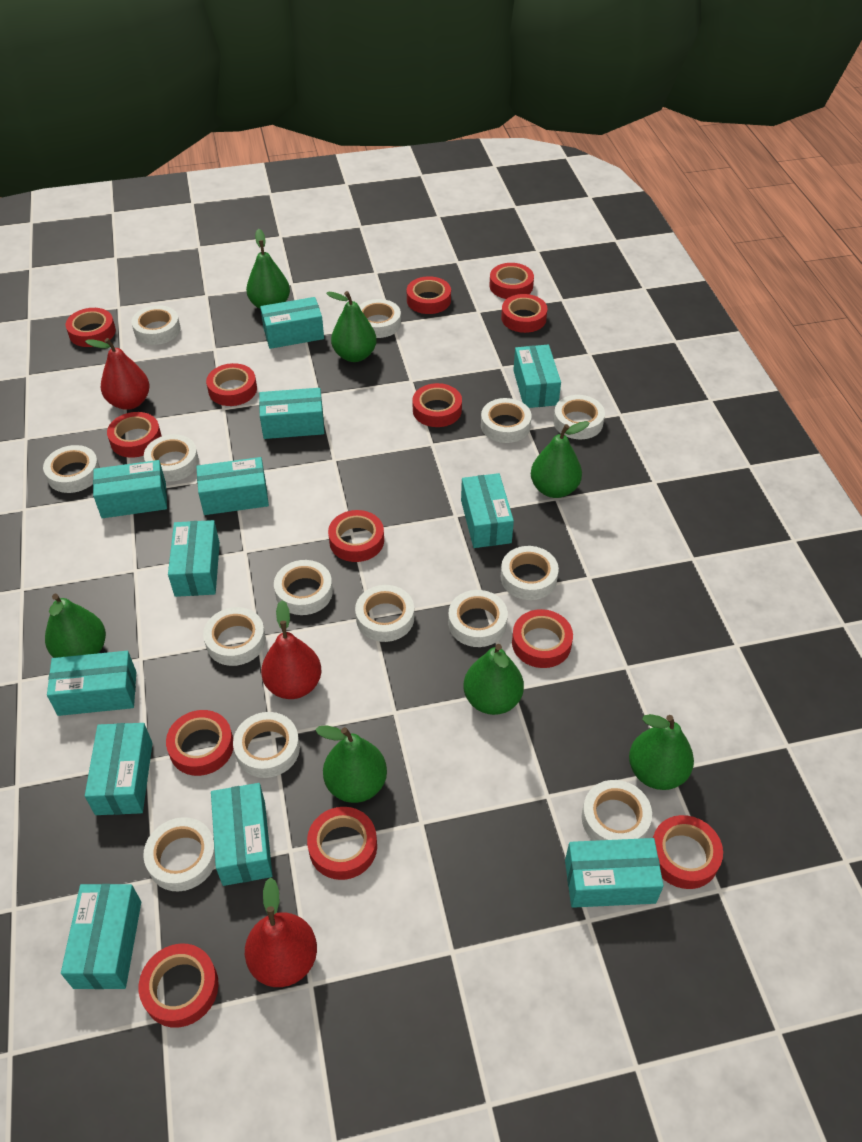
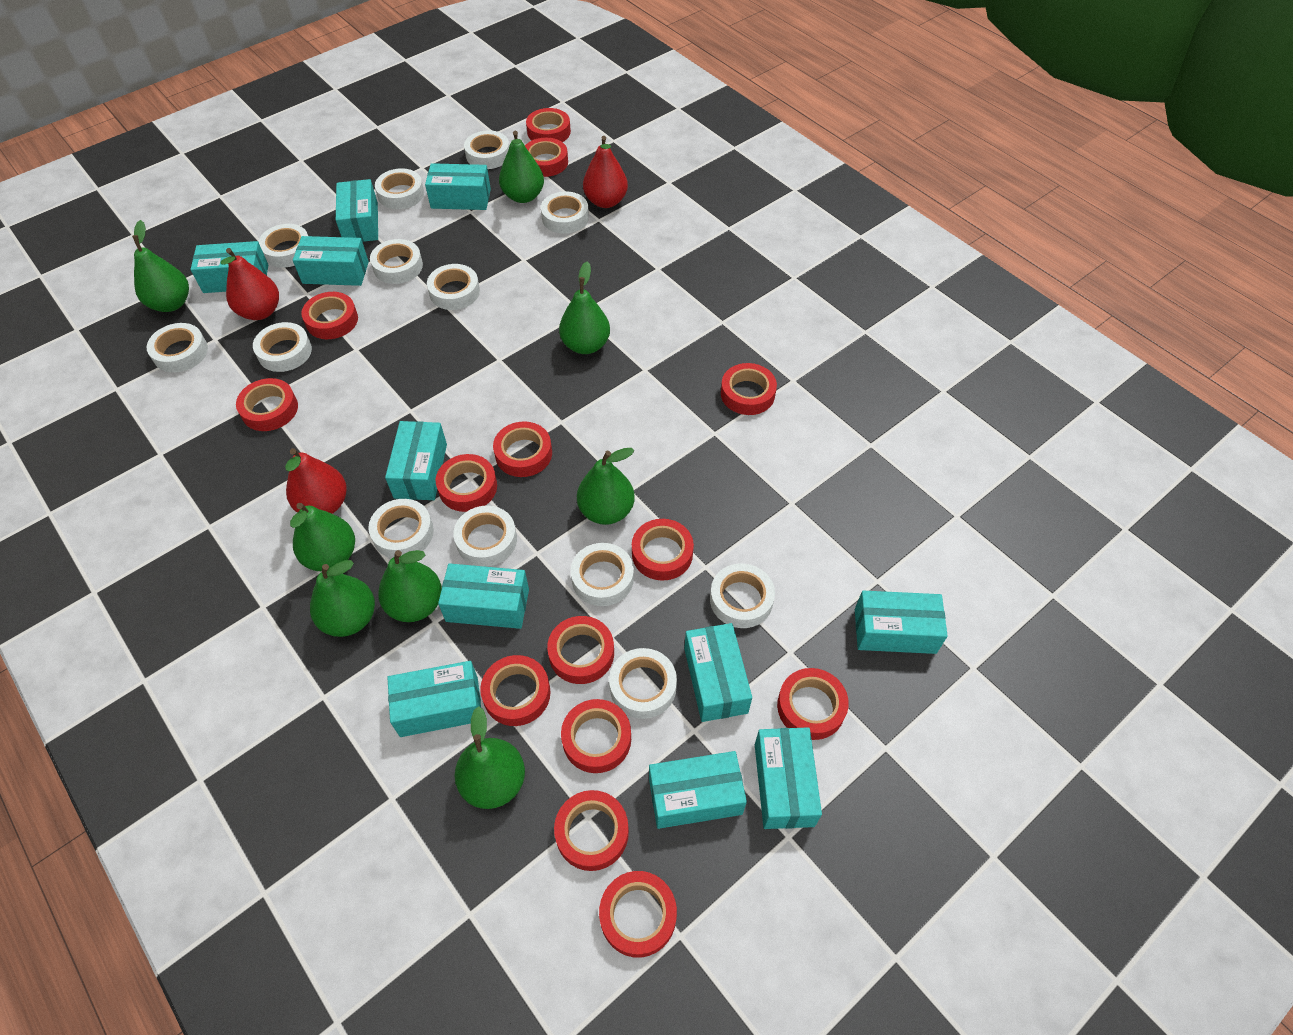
green pear: [45,594,106,658] [246,229,290,309] [315,725,387,803] [326,291,377,362] [464,644,524,715] [531,421,589,498] [629,714,694,790] = 7 -> [132,220,189,312] [290,503,355,571] [310,560,375,637] [378,550,442,622] [454,706,525,809] [499,131,544,203] [559,262,610,354] [577,448,635,525] = 8
red tape: [66,308,116,347] [107,412,161,458] [139,944,219,1028] [166,710,233,776] [206,363,257,406] [307,807,377,880] [328,510,384,562] [407,276,451,314] [412,383,462,427] [490,263,534,299] [501,294,548,333] [512,609,573,668] [653,815,723,889] = 13 -> [236,378,298,431] [301,292,358,339] [436,454,497,512] [480,655,550,726] [493,421,552,477] [525,138,568,177] [526,108,571,142] [547,616,614,684] [554,790,629,871] [561,699,631,773] [599,871,677,958] [632,519,694,581] [721,363,777,415] [777,668,849,740] = 14
turquoise box: [47,651,136,716] [61,884,141,989] [85,723,153,815] [93,460,167,518] [168,520,220,597] [196,457,269,515] [211,783,272,886] [259,388,324,439] [260,297,324,349] [461,473,514,548] [513,345,561,408] [565,838,664,908] = 12 -> [190,241,268,293] [293,236,369,286] [336,179,378,242] [385,421,447,500] [387,661,481,737] [425,163,491,210] [438,563,529,629] [649,751,747,829] [684,623,752,722] [755,727,822,829] [855,591,948,654] = 11
white tape: [43,445,100,493] [131,305,180,345] [143,817,215,891] [144,434,199,482] [203,607,266,666] [233,712,300,778] [274,560,333,615] [355,585,414,642] [359,299,401,338] [448,590,508,647] [481,398,531,443] [501,546,559,600] [553,395,605,439] [581,780,652,841] = 14 -> [147,323,208,373] [253,322,312,372] [258,224,308,268] [368,499,434,558] [370,239,423,284] [375,168,424,209] [427,264,480,310] [453,506,517,567] [464,130,509,169] [541,192,589,234] [571,543,634,606] [609,648,677,719] [710,564,775,628] = 13

